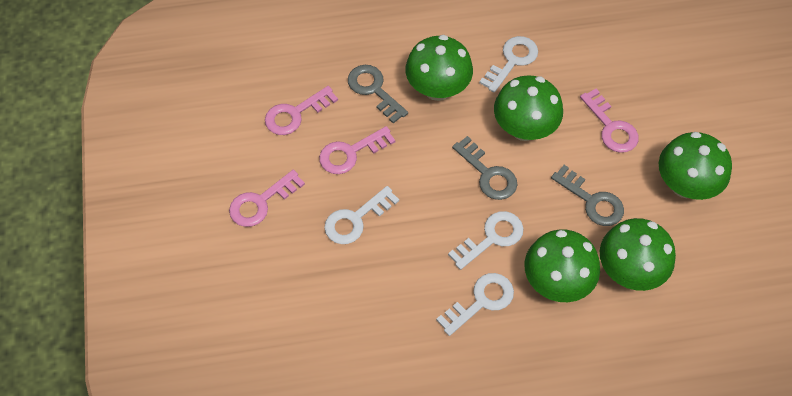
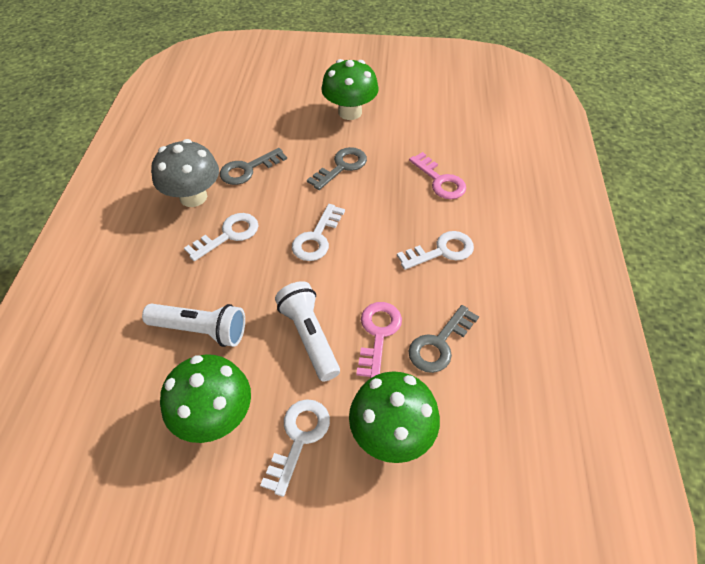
green mushroom: [405,35,473,101] [494,75,563,141] [524,229,600,302] [600,218,676,291] [659,132,732,200] = 5 -> [160,354,251,443] [321,59,379,120] [349,371,440,463] = 3
grey mushroom: none = 0 -> [151,139,219,207] = 1
pink key: [229,170,305,227] [265,86,338,135] [319,126,395,174] [580,89,639,153] = 4 -> [356,302,402,379] [409,152,466,199] = 2
white flashlight: none = 0 -> [142,304,245,347] [275,281,340,381] = 2

